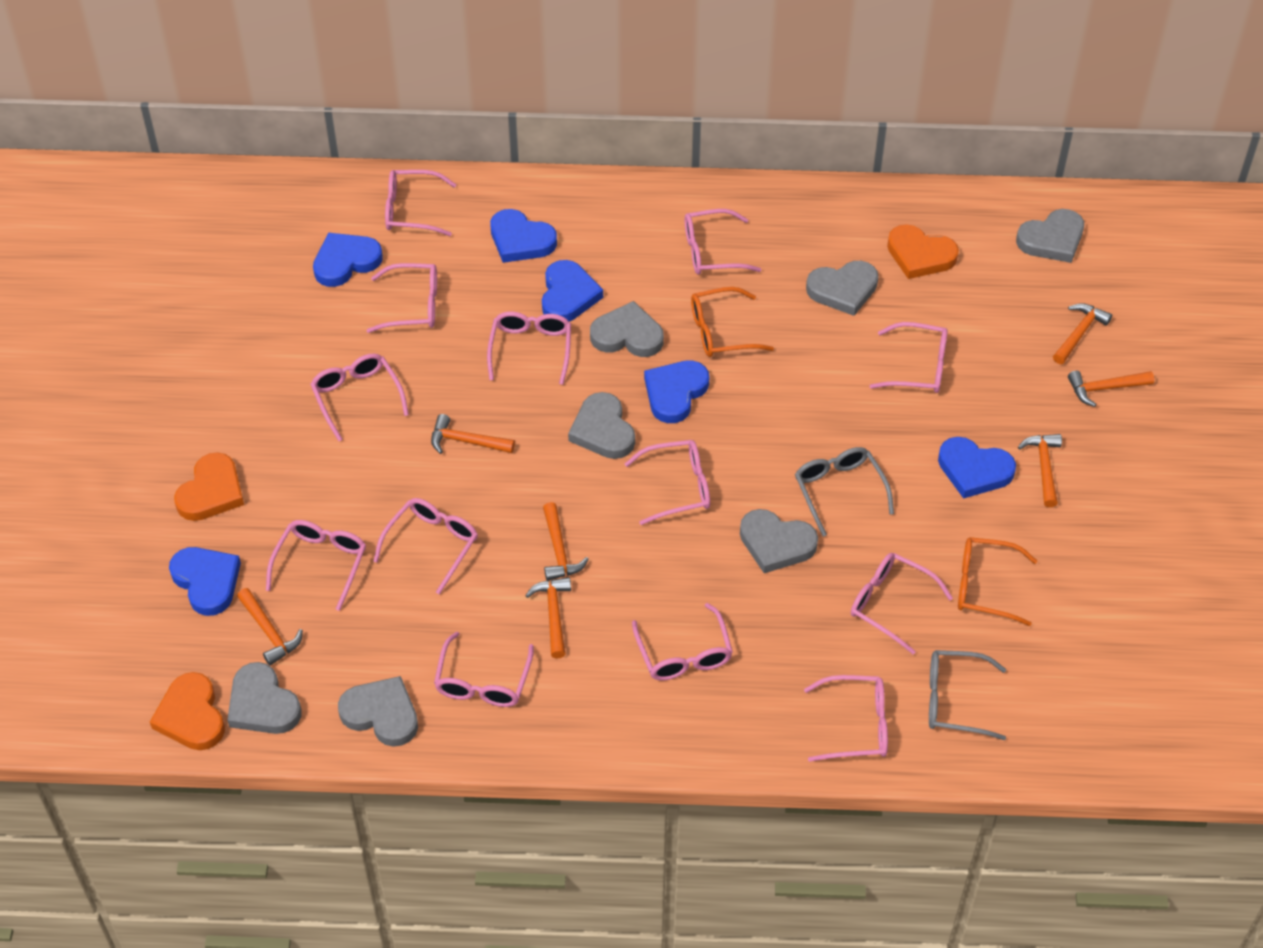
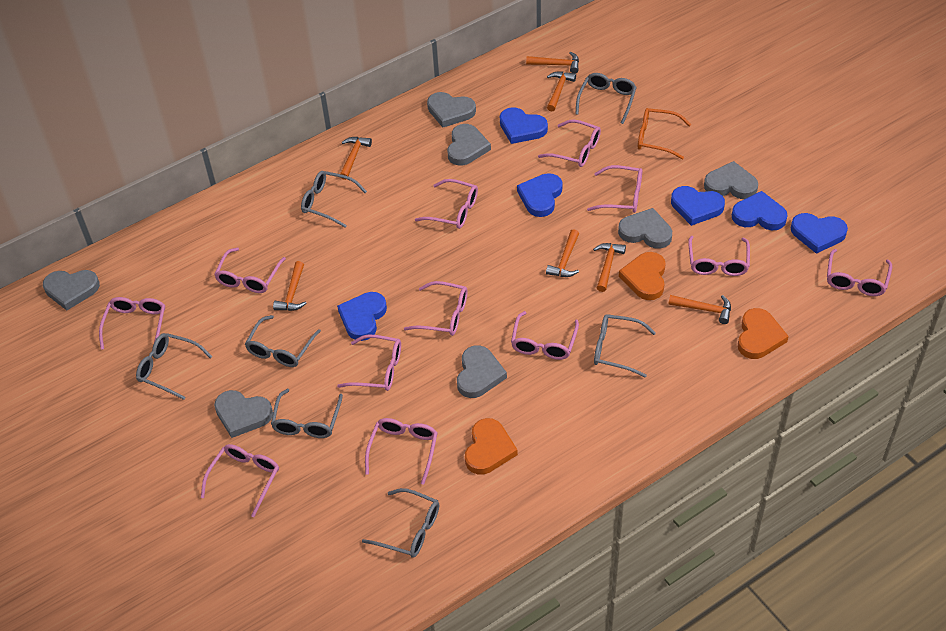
grey glasses: [795,447,894,537] [929,650,1006,740] = 2 -> [136,333,212,400] [245,315,321,367] [271,389,343,438] [301,171,367,228] [362,488,439,558] [575,73,637,124] [594,314,656,378] = 7
orange glasses: [691,287,774,357] [958,537,1037,626] = 2 -> [638,108,691,159] = 1
pink glasses: [266,520,366,611] [310,354,409,441] [367,263,437,333] [373,498,478,595] [385,170,457,236] [434,632,534,707] [487,311,571,385] [625,440,710,525] [632,603,733,680] [685,209,761,275] [804,675,888,762] [851,553,953,654] [870,322,948,393] = 13 -> [99,297,165,350] [201,444,279,517] [214,248,286,293] [337,334,401,391] [365,418,438,484] [404,281,468,336] [415,179,478,229] [511,311,579,360] [538,120,601,167] [587,165,642,213] [688,236,750,276] [827,249,892,296] = 12

